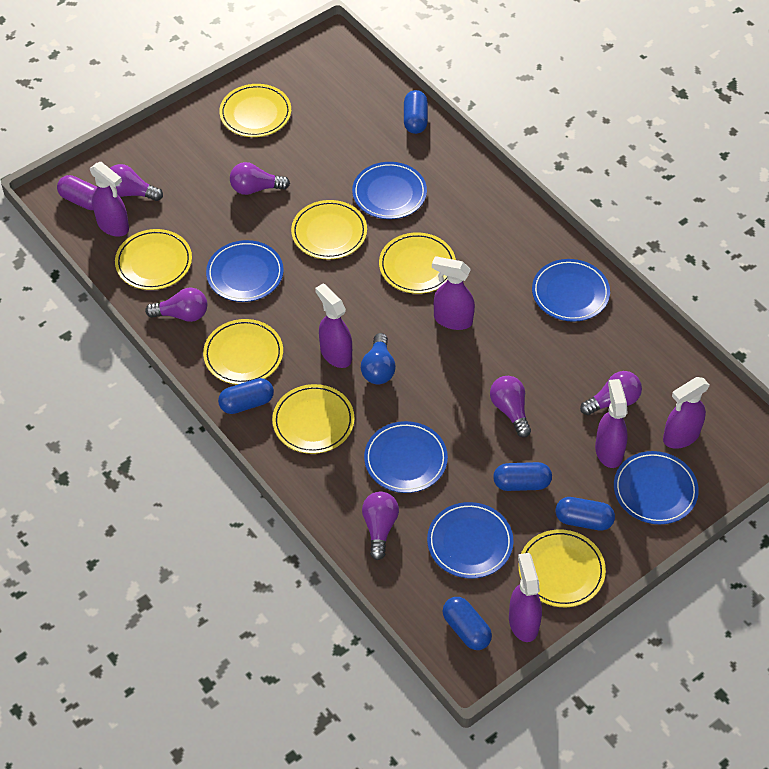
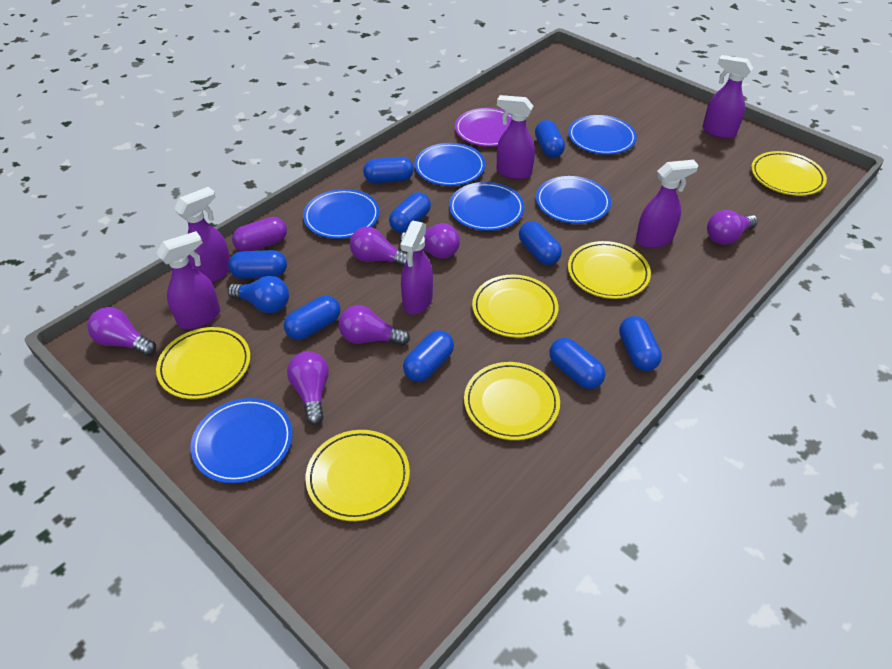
blue capsule: [218,378,274,414] [404,90,428,134] [442,597,492,650] [493,462,552,491] [556,497,615,531] = 5 -> [228,250,287,279] [284,296,340,340] [363,157,414,183] [389,192,431,233] [403,330,454,382] [519,221,562,265] [535,120,565,158] [550,338,605,389] [619,316,662,371] = 9
purple plate: none = 0 -> [455,108,512,147] = 1
yellow plate: [115,229,192,290] [203,319,283,385] [219,84,291,137] [272,384,355,454] [291,200,367,259] [379,232,456,294] [518,529,606,607] = 7 -> [156,327,250,399] [305,430,410,521] [464,362,560,440] [472,275,558,338] [568,241,651,299] [751,151,827,196] = 6

